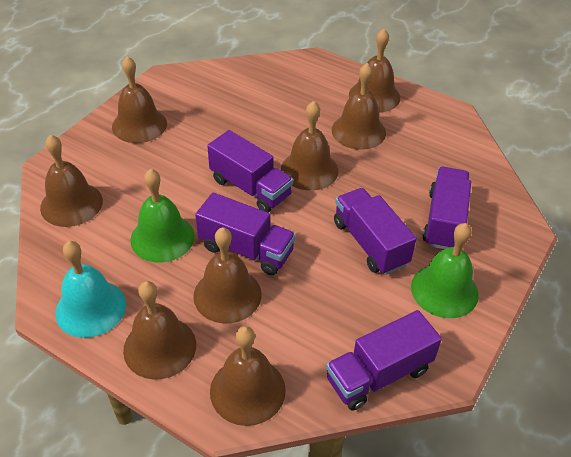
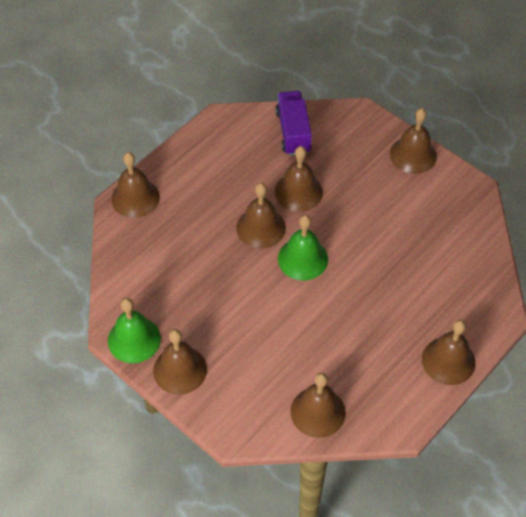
brown bell: [40,134,103,227] [112,56,167,143] [123,281,196,380] [193,227,261,323] [210,326,286,426] [281,101,338,191] [332,63,386,150] [349,29,400,113] = 8 -> [111,152,160,218] [153,329,207,395] [236,183,286,249] [275,146,323,212] [290,373,346,438] [390,108,437,174] [422,320,476,385] = 7
purple truck: [195,193,296,275] [207,130,293,213] [326,310,442,411] [334,188,417,275] [422,167,471,249] = 5 -> [275,91,312,156] = 1
turquoise bell: [55,241,126,338] = 1 -> none = 0

